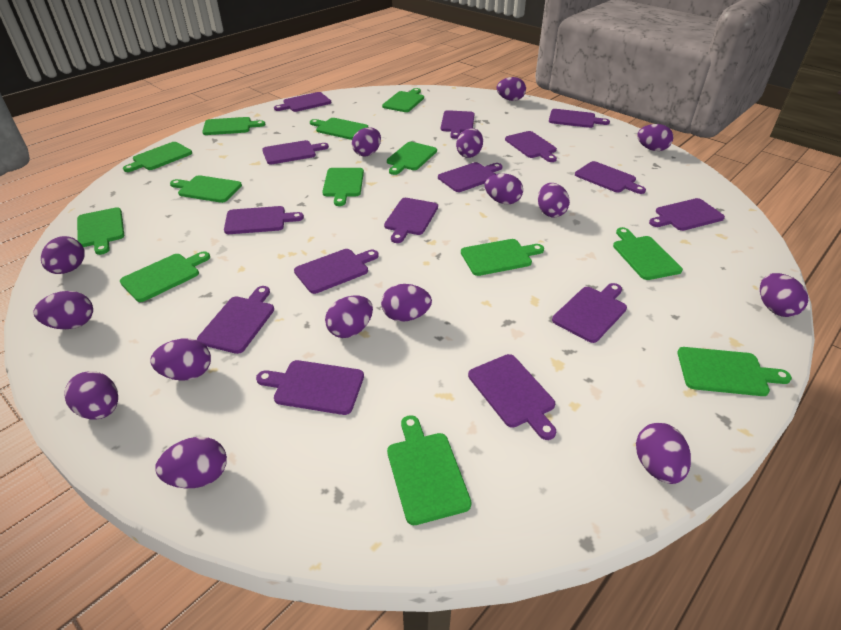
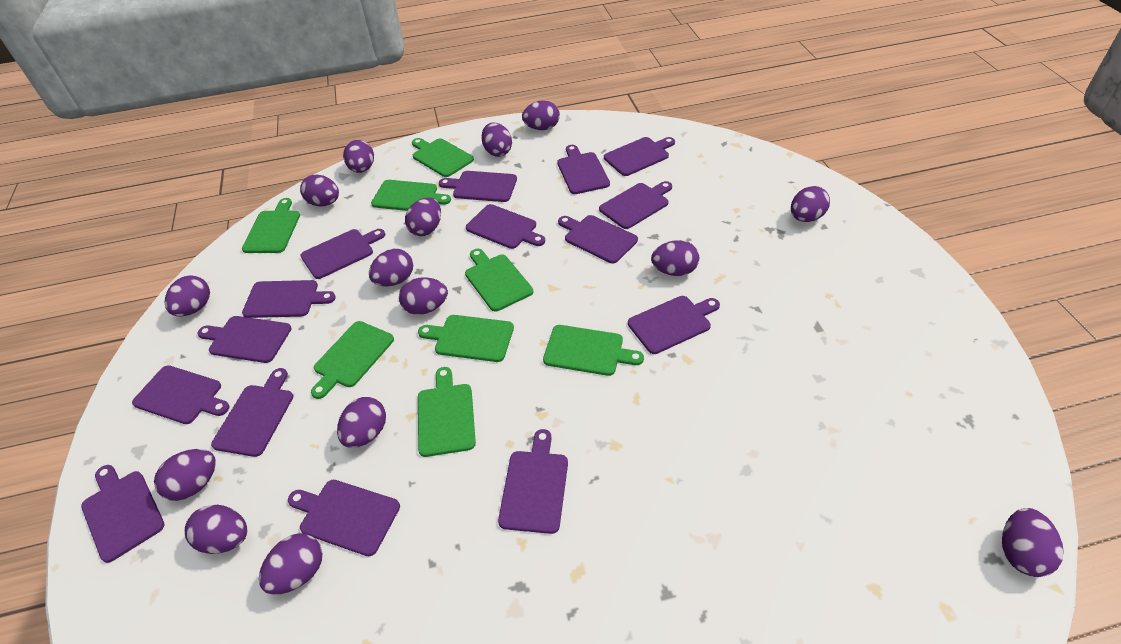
green cutting board: [77,207,124,255] [120,252,210,302] [123,142,192,172] [170,175,242,203] [202,117,265,135] [310,118,368,140] [322,168,364,206] [382,88,424,112] [387,142,437,175] [387,415,472,525] [461,239,544,276] [613,227,683,280] [677,347,792,396] = 13 -> [242,198,300,253] [311,321,394,399] [371,180,451,211] [412,138,474,177] [418,315,514,362] [418,367,476,457] [465,249,533,311] [543,325,644,376] = 8

